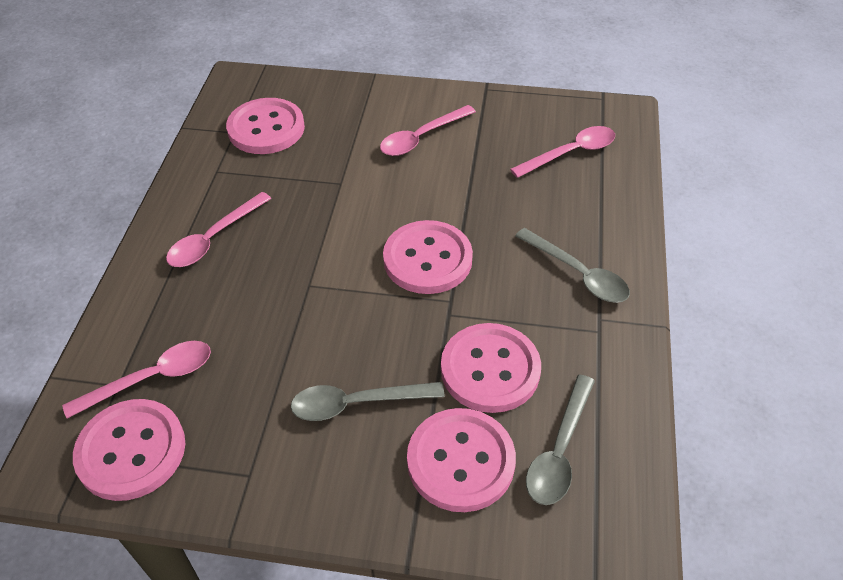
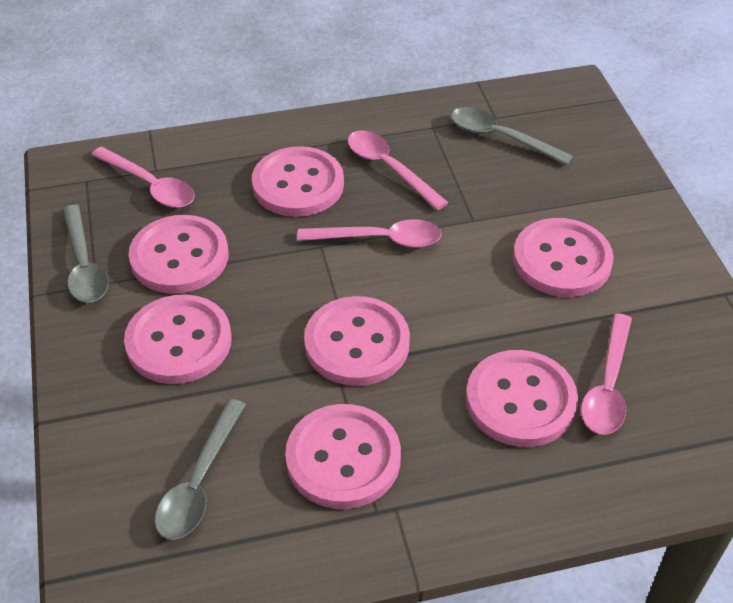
pink button: [73,399,185,501] [226,98,305,154] [383,220,473,294] [407,408,516,512] [441,323,541,413] = 5 -> [124,294,232,384] [128,215,229,294] [252,146,344,217] [285,404,401,509] [304,296,410,386] [466,350,578,447] [513,218,614,297] = 7

